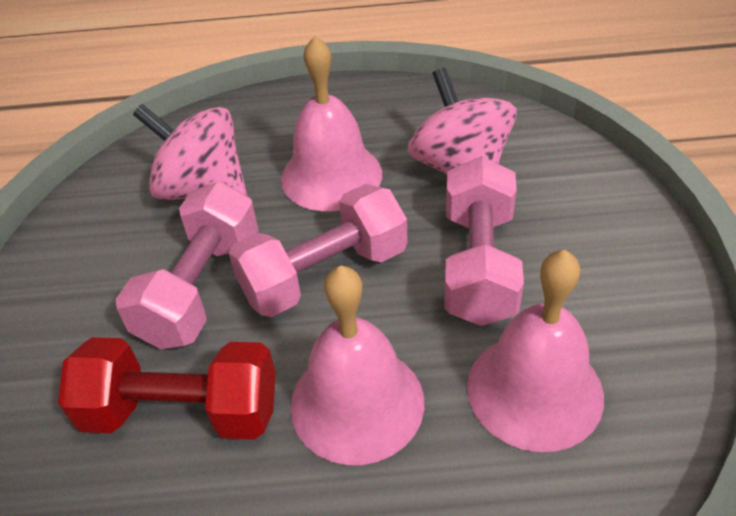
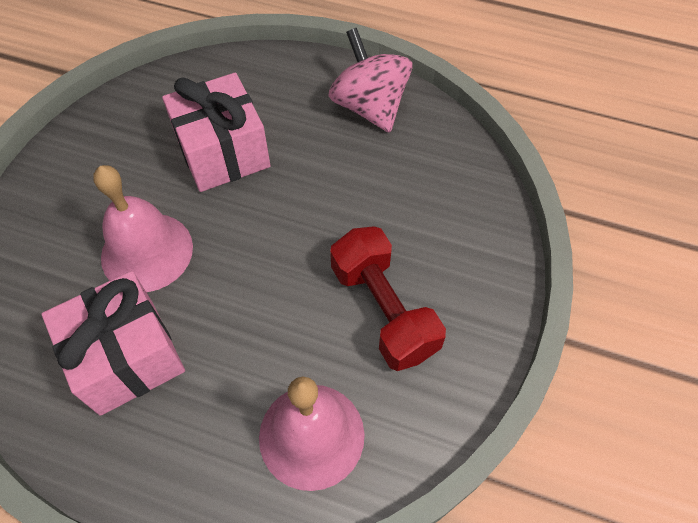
pink bell: [281,36,382,211] [290,266,424,465] [467,250,604,452] = 3 -> [93,165,193,292] [259,376,365,491] = 2
pink dumbbell: [116,181,259,349] [229,184,407,317] [444,156,524,326] = 3 -> none = 0
pink gift: none = 0 -> [42,271,185,416] [162,73,271,192] = 2
pink spinning top: [133,104,247,200] [408,68,517,175] = 2 -> [328,28,412,133] = 1

